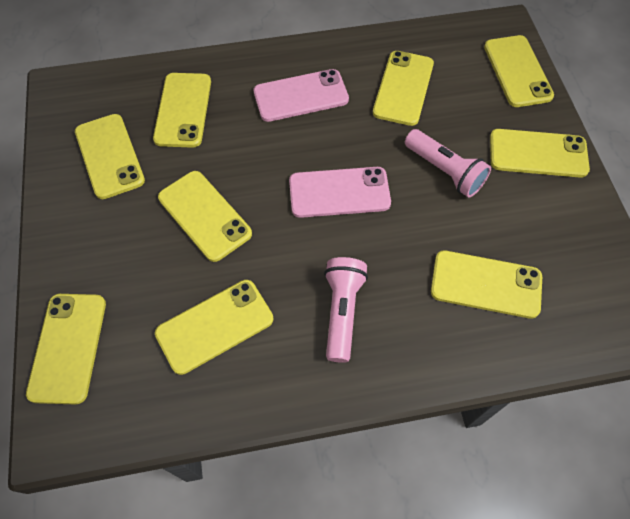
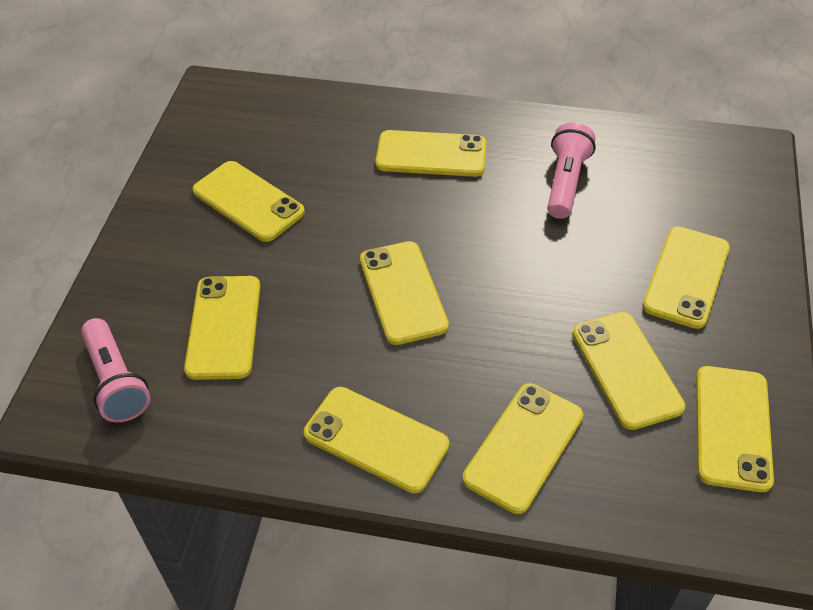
pink phone: [254,69,349,122] [289,167,391,218] = 2 -> none = 0

